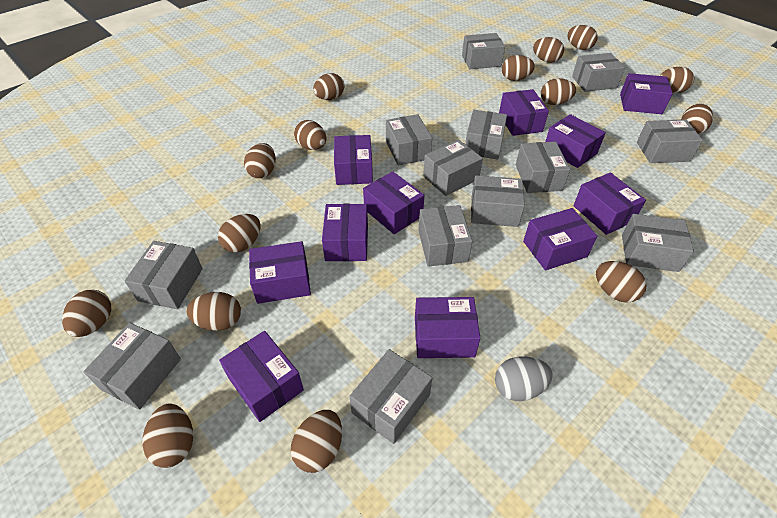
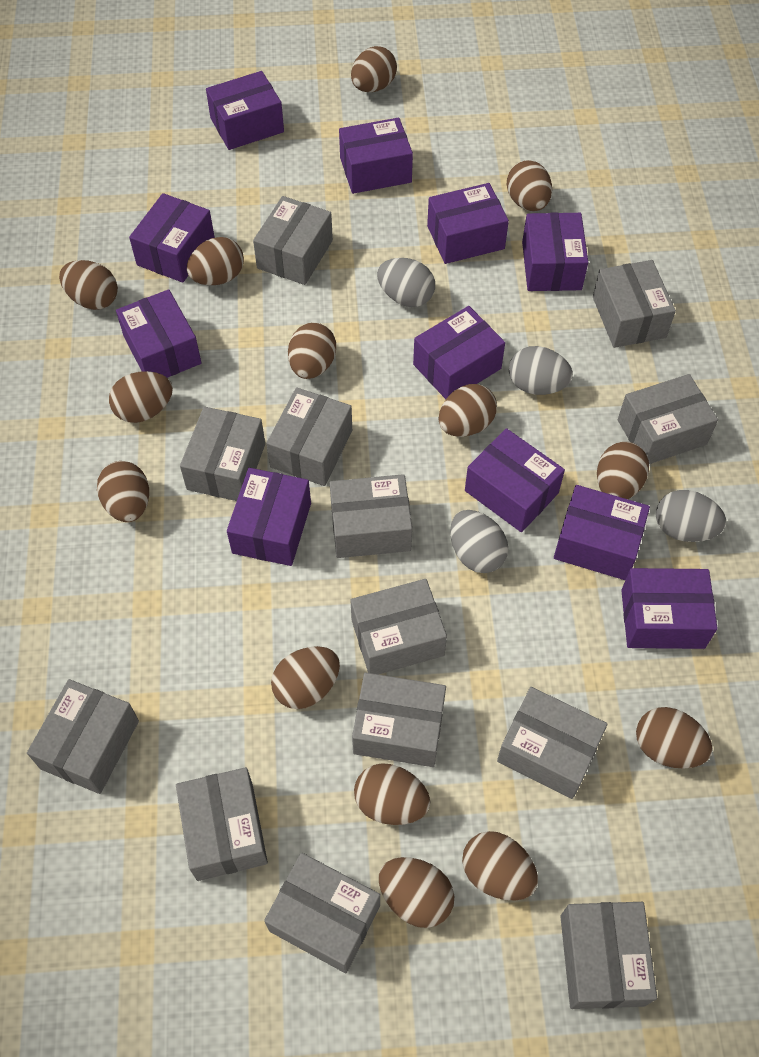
brown egg: [62,290,111,337] [143,403,193,468] [186,292,241,331] [218,214,261,253] [244,143,276,178] [291,410,342,473] [294,120,326,150] [313,73,344,100] [502,55,535,81] [533,37,564,63] [541,78,576,105] [567,25,598,50] [596,261,647,303] [660,67,694,93] [681,103,713,134] = 15 -> [59,260,118,310] [97,461,149,522] [109,371,173,423] [187,237,244,285] [271,646,340,709] [288,323,336,379] [351,46,397,92] [354,763,430,825] [379,857,454,928] [439,384,497,437] [462,831,538,901] [507,160,552,211] [597,442,649,499] [636,707,713,769] = 14
grey egg: [495,356,553,401] = 1 -> [377,258,435,307] [450,510,508,573] [509,346,573,395] [656,490,726,542] = 4

